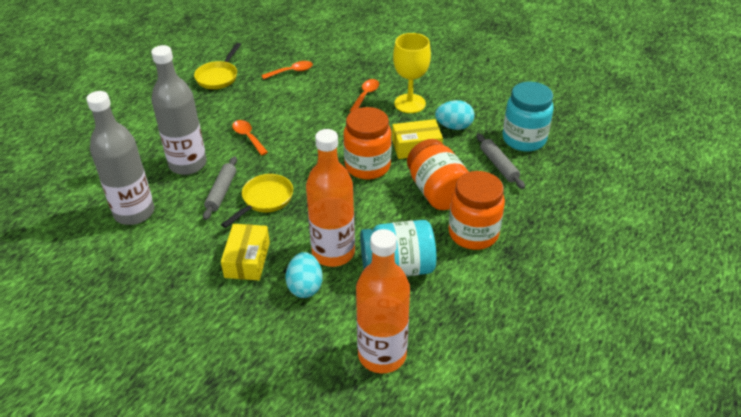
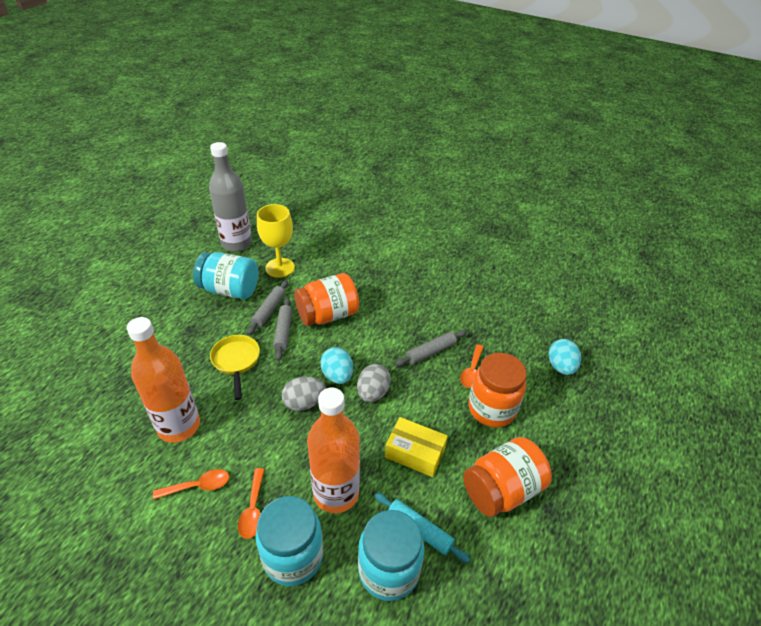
grey bottle: [86,91,154,225] [151,45,207,175] = 2 -> [209,142,252,251] = 1
grey egg: none = 0 -> [282,376,326,411] [357,364,391,402] = 2
grey rolling pin: [203,156,237,220] [477,134,525,189] = 2 -> [247,280,288,335] [273,298,293,361] [395,330,467,366] = 3
turquoise jar: [360,220,436,277] [502,82,554,152] = 2 -> [193,252,258,299] [256,496,323,586] [358,510,424,601] = 3
turquoise rolling pin: none = 0 -> [375,493,470,563] = 1
yellow box: [221,224,270,280] [392,119,443,159] = 2 -> [385,417,448,477] = 1
yellow pan: [194,43,241,89] [221,174,293,228] = 2 -> [210,335,260,400] = 1

